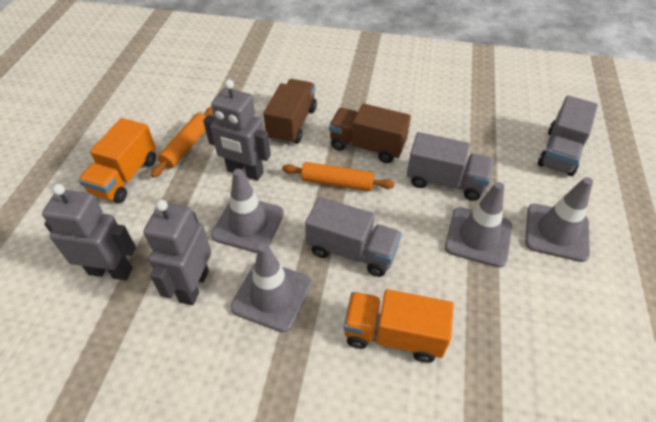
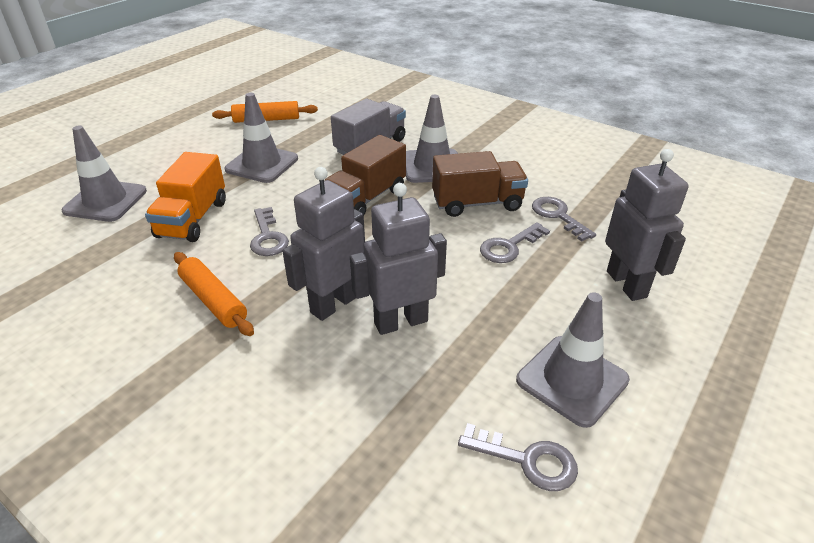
grey key: none = 0 -> [250,207,289,256] [458,423,578,491] [480,222,550,263] [532,197,596,242] = 4
grey truck: [305,197,402,277] [407,132,494,201] [538,95,598,176] = 3 -> [331,99,406,155] = 1
orange truck: [78,118,156,203] [344,289,454,363] = 2 -> [145,152,226,242] = 1

